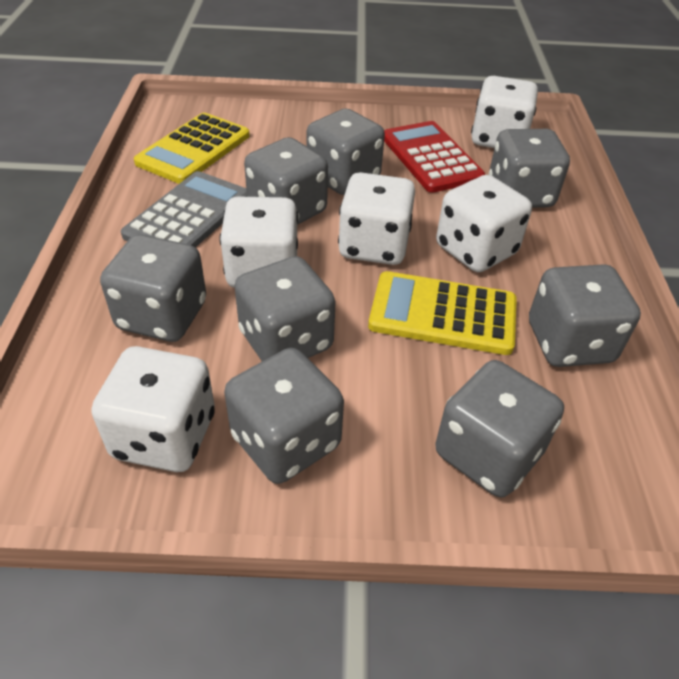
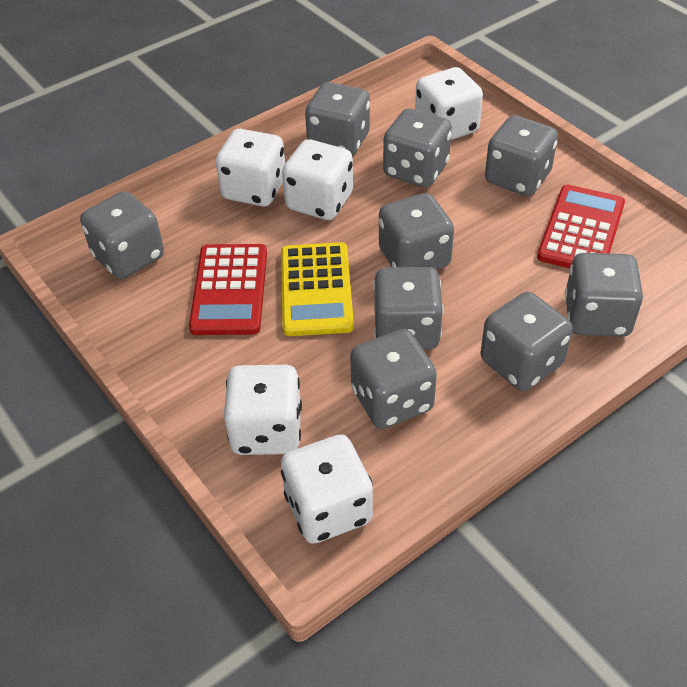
grey calculator: [121,171,247,248] = 1 -> none = 0
grey dice: [100,234,206,342] [224,348,344,484] [234,256,336,361] [244,137,328,225] [306,109,385,195] [435,360,564,497] [489,129,570,208] [529,264,641,367] = 8 -> [80,191,164,279] [305,82,370,156] [350,329,437,429] [373,267,443,350] [379,193,454,270] [383,108,452,187] [480,292,573,391] [485,115,558,196] [565,253,643,337] = 9
red calculator: [384,121,485,193] = 1 -> [189,244,267,335] [537,185,625,268] = 2
yellow calculator: [134,113,250,184] [368,271,517,355] = 2 -> [281,242,354,336] = 1

